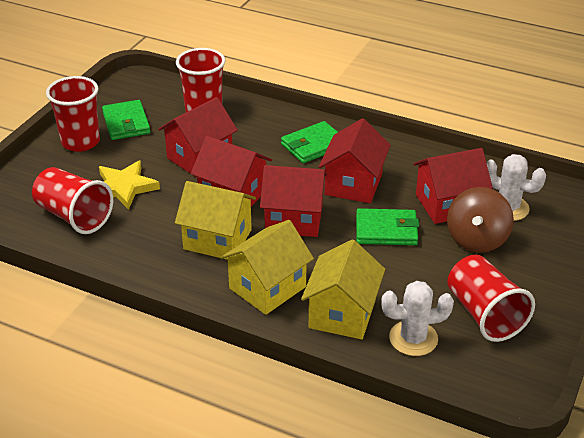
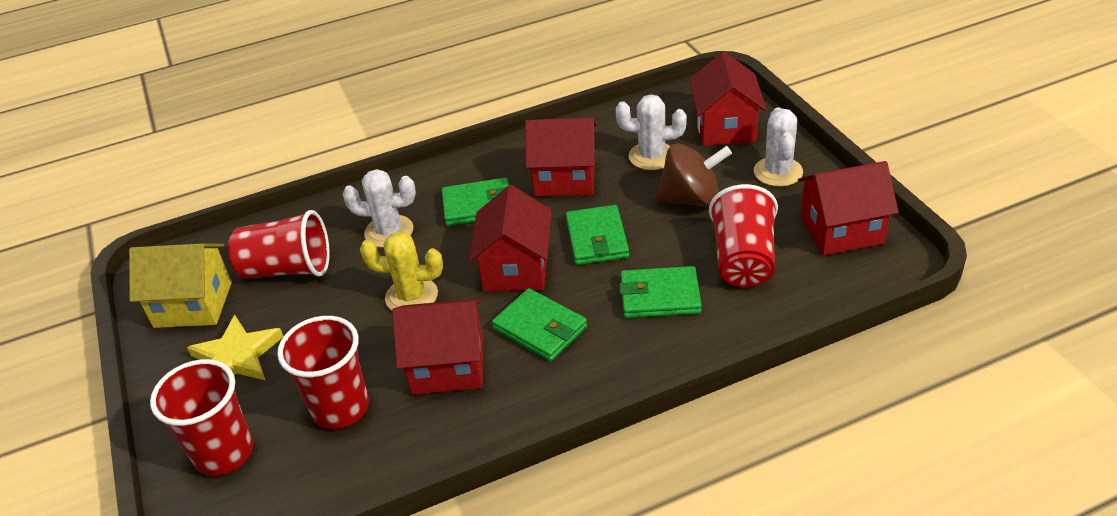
green wallet: [102,100,151,140] [281,121,338,163] [356,208,419,245] = 3 -> [442,178,509,226] [492,288,587,361] [566,205,629,265] [619,266,702,318] = 4
white cactus: [381,281,454,356] [486,154,546,221] = 2 -> [343,169,416,248] [616,94,687,170] [754,107,803,187] = 3
yellow cactus: none = 0 -> [360,232,443,310] = 1
yellow house: [175,181,256,260] [220,220,314,315] [301,239,385,340] = 3 -> [129,243,232,328] = 1

